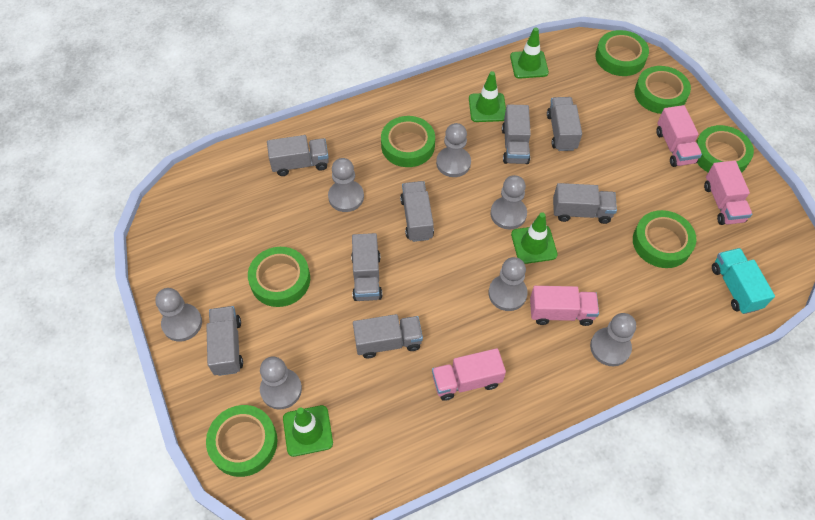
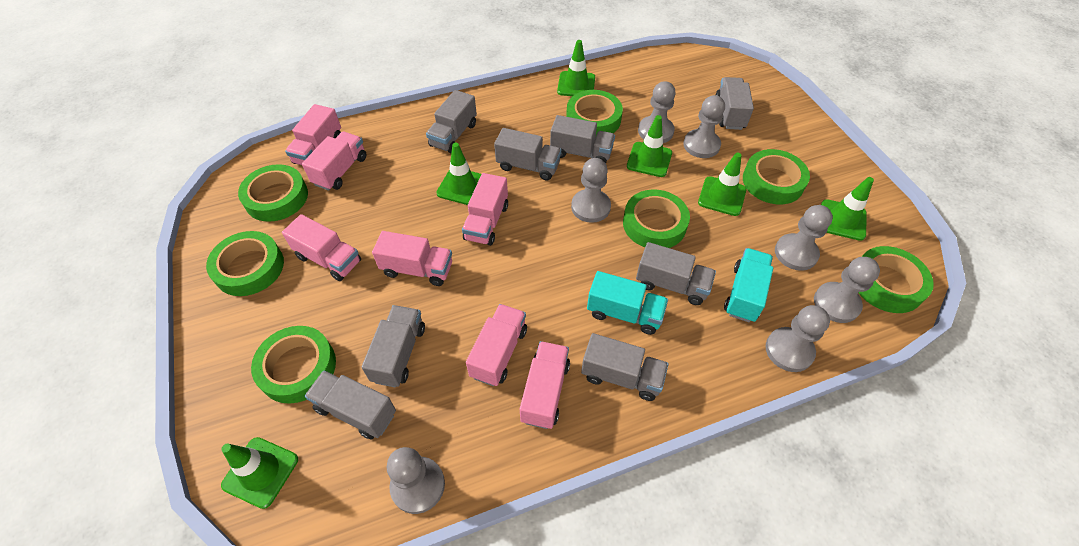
green traffic cone: [283,405,333,457] [469,71,506,122] [510,27,549,79] [511,212,558,264] = 4 -> [221,437,298,509] [436,143,481,205] [557,40,595,96] [627,115,672,177] [698,153,746,216] [821,177,874,241] = 6
pink truck: [432,348,506,401] [530,286,599,326] [656,105,702,167] [704,161,752,225] = 4 -> [282,214,361,281] [285,104,341,165] [302,131,366,191] [372,231,452,286] [462,173,508,246] [466,304,527,386] [520,341,570,429] = 7
turquoise truck: [712,248,775,314] = 1 -> [587,271,668,335] [724,248,773,322] = 2

